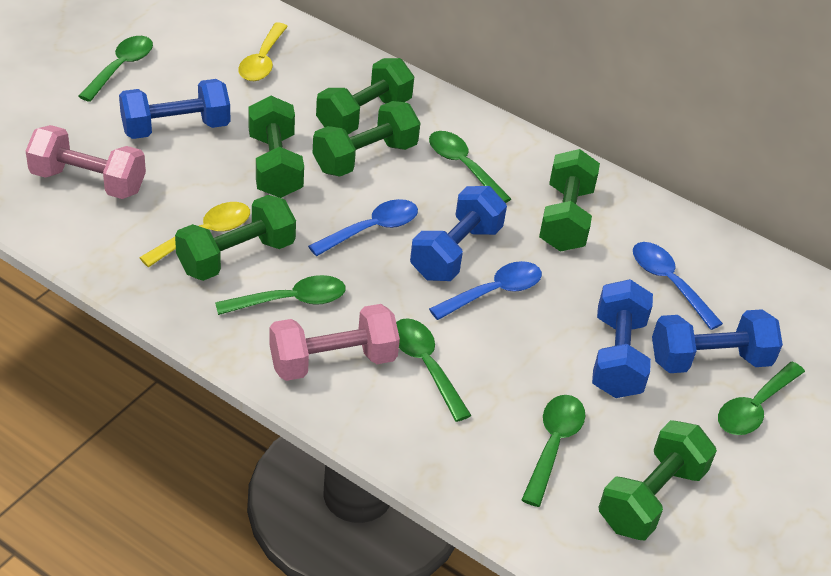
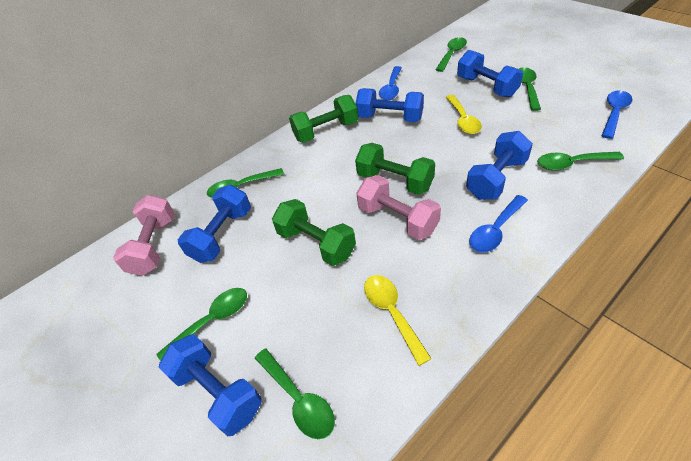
blue dumbbell: [119,79,230,139] [410,186,507,281] [592,279,653,398] [652,309,783,373] = 4 -> [158,334,262,436] [177,185,251,263] [355,88,424,122] [457,50,523,97] [466,131,533,199] = 5
green dumbbell: [175,195,296,281] [248,96,304,198] [313,101,420,177] [316,58,414,134] [539,149,600,252] [599,420,717,540] = 6 -> [272,199,356,266] [289,95,358,143] [355,143,435,195] = 3

